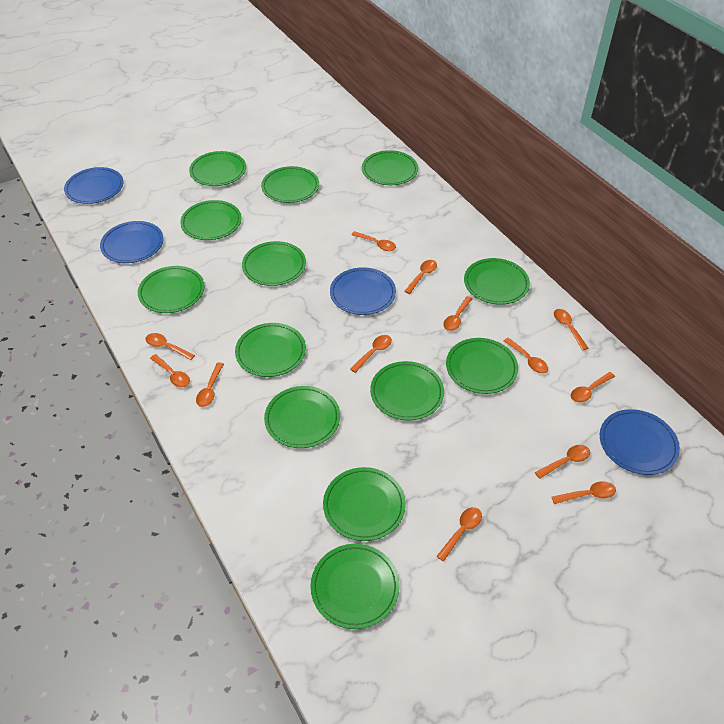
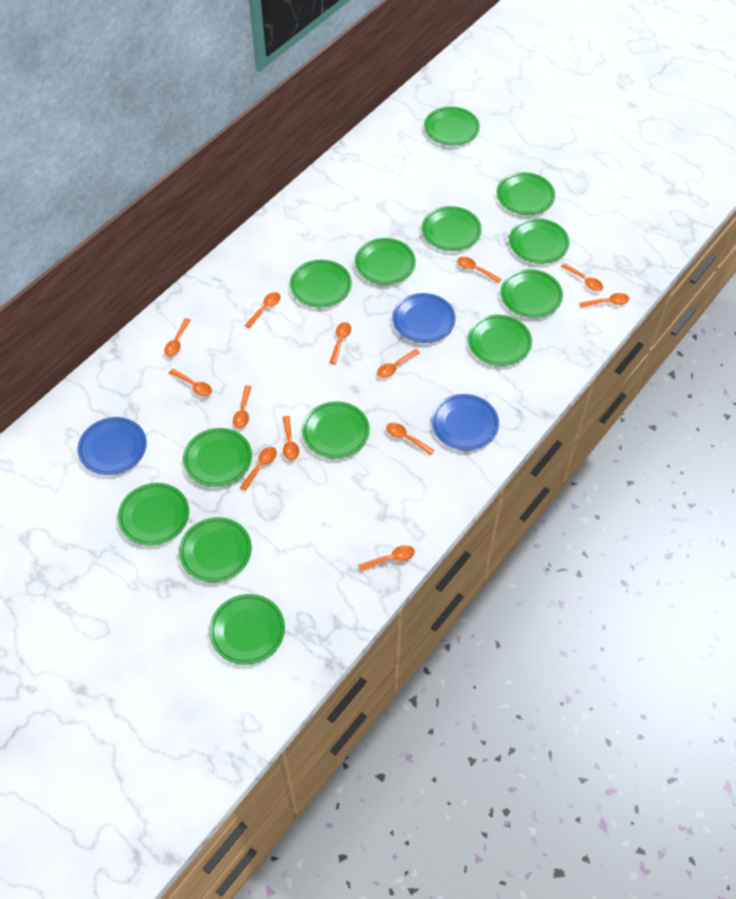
blue plate: [64,167,124,204] [100,221,164,263] [330,267,396,315] [600,409,680,475] = 4 -> [78,417,147,475] [392,293,456,343] [432,394,499,450] = 3

